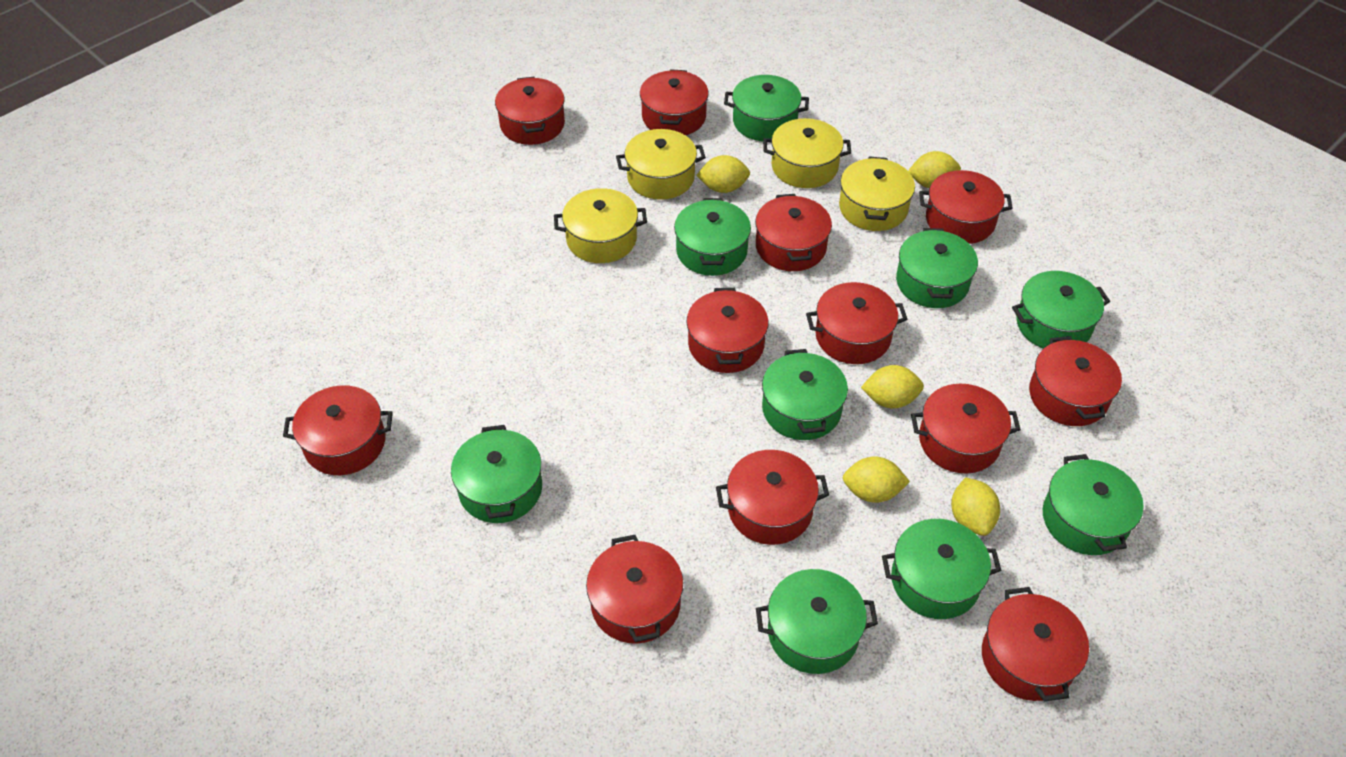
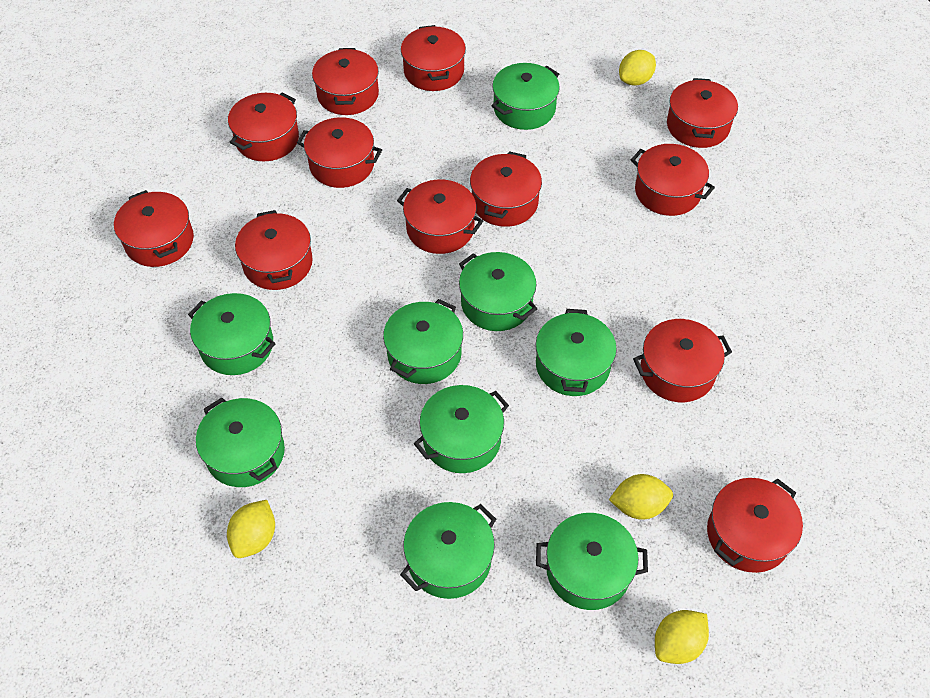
yellow lemon: [696,155,750,193] [842,456,910,503] [861,365,924,409] [908,151,961,188] [951,477,1000,536] = 5 -> [227,500,275,558] [609,474,673,520] [619,50,656,86] [655,610,709,664] = 4
yellow pot: [554,188,647,263] [616,129,706,200] [763,118,851,188] [839,156,915,231] = 4 -> none = 0

